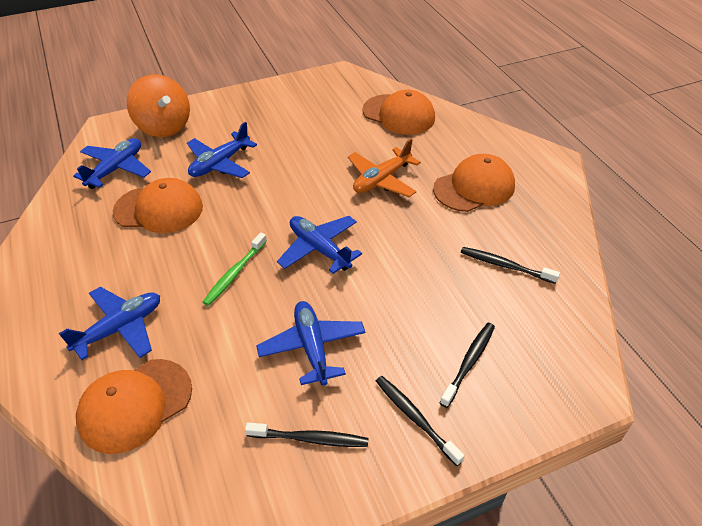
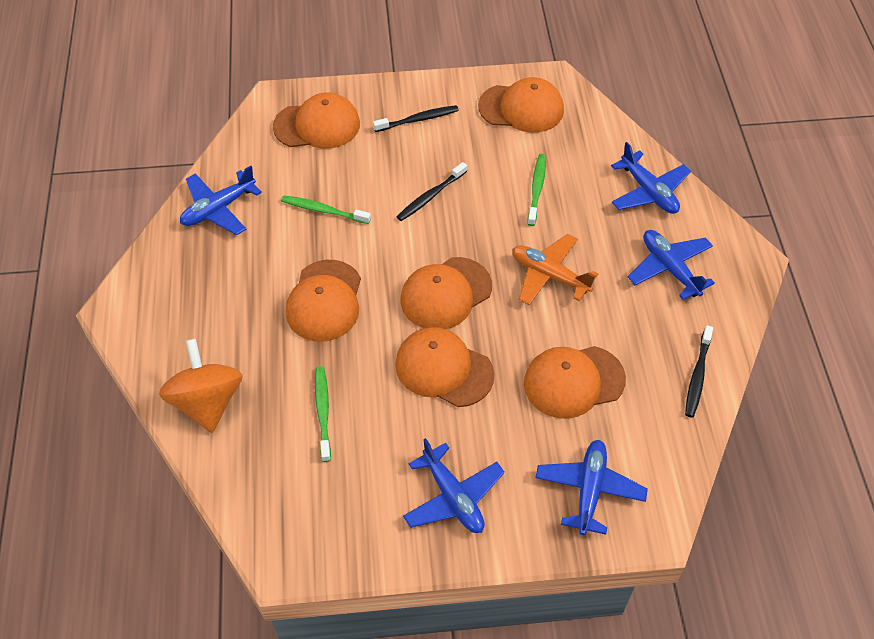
black toothbrush: [245,422,369,447] [376,376,465,466] [440,323,495,408] [461,247,560,284] = 4 -> [373,105,459,132] [397,162,467,221] [685,325,713,418] = 3
green toothbrush: [203,233,267,306] = 1 -> [281,195,371,224] [315,366,331,462] [527,154,546,226] = 3
orange cap: [76,359,192,454] [113,178,203,233] [362,90,435,135] [433,154,515,212] = 4 -> [273,93,360,149] [286,260,361,342] [395,327,494,407] [401,257,492,329] [478,77,564,133] [524,346,626,419] = 6

